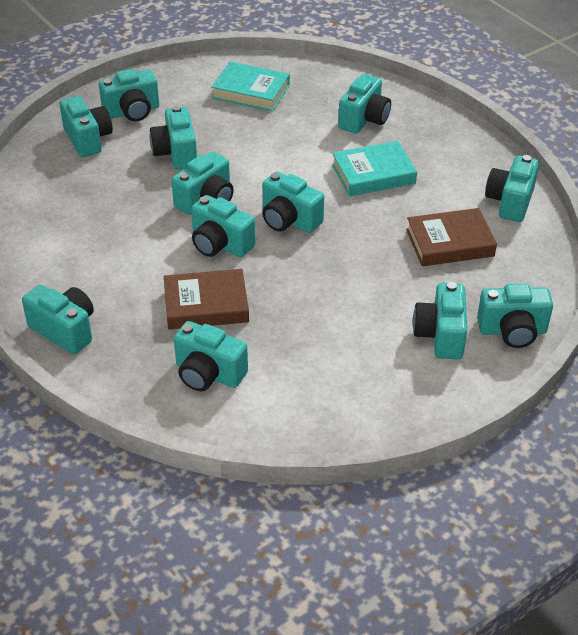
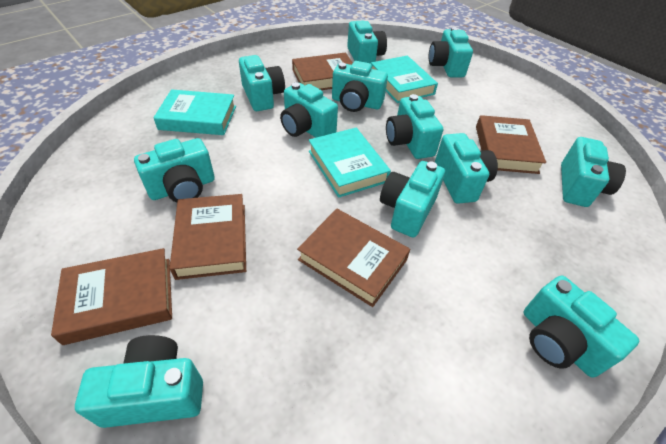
brown book: [164,269,249,330] [406,208,497,266] = 2 -> [51,248,172,345] [169,194,246,280] [292,53,353,90] [297,209,410,307] [476,115,546,174] = 5
turquoise book: [211,61,290,112] [332,141,417,196] = 2 -> [153,89,236,135] [309,128,391,198] [371,56,438,103] = 3

